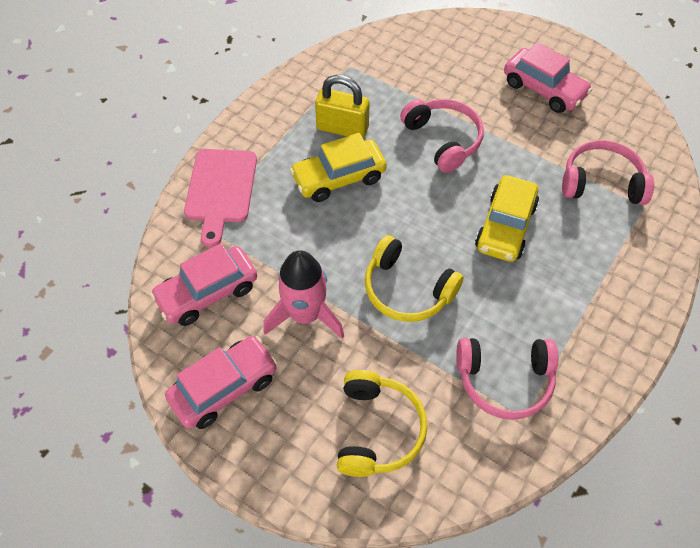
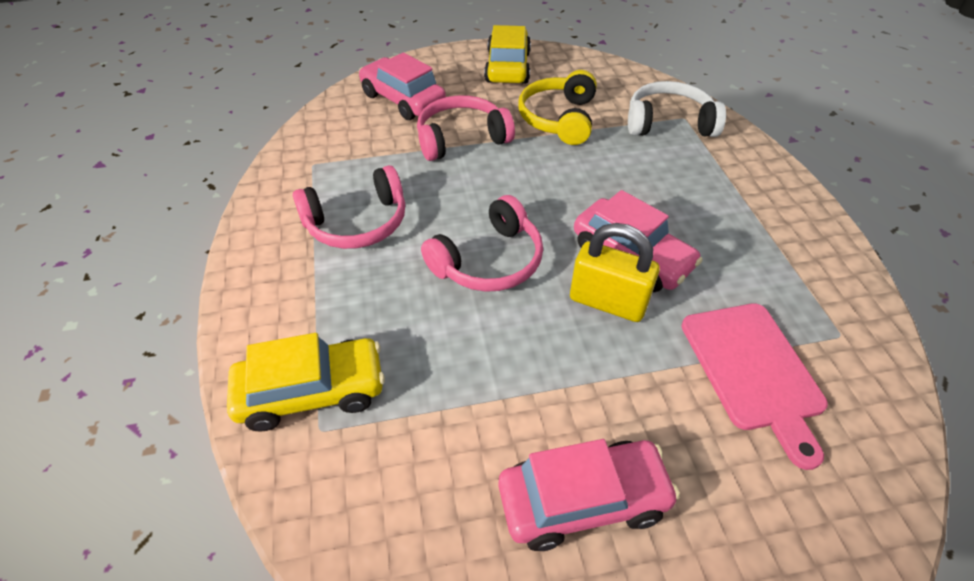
pink rocket: [263,250,344,339] = 1 -> none = 0
white headphones: none = 0 -> [628,81,726,137] = 1
yellow headphones: [337,370,428,477] [365,235,464,322] = 2 -> [518,70,597,145] = 1

